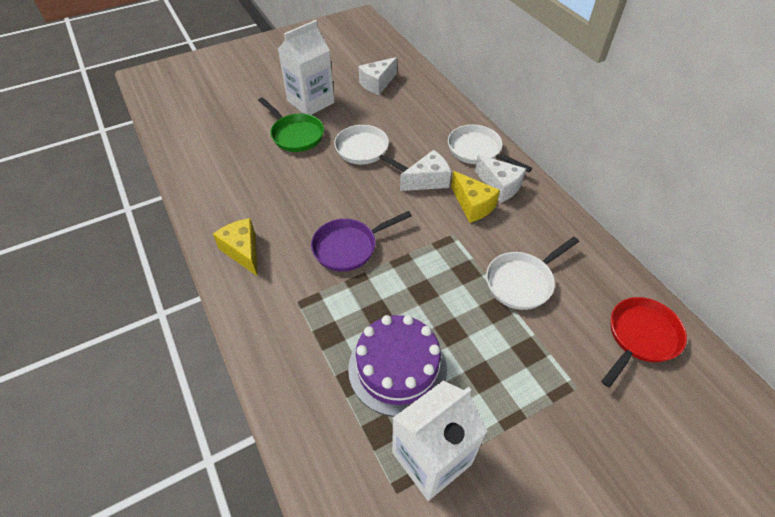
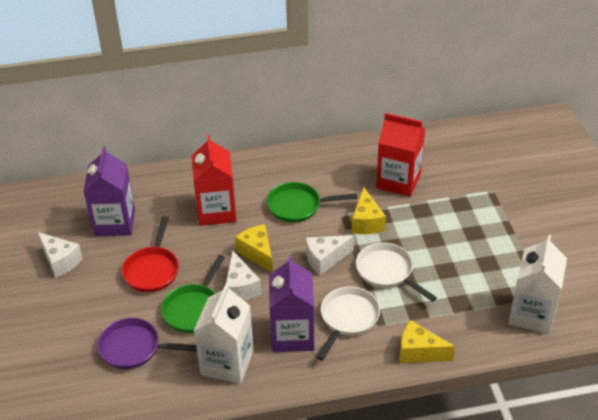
green pan: [258,97,324,152] = 1 -> [161,255,225,333] [267,182,357,223] = 2
purple cake: [348,315,447,416] = 1 -> none = 0
purple carton: none = 0 -> [83,146,135,236] [269,255,314,352] = 2
red carton: none = 0 -> [192,135,237,226] [376,113,425,197] = 2
white pan: [334,125,408,172] [448,124,532,173] [486,237,579,310] = 3 -> [316,287,380,361] [356,242,437,302] = 2
yellow cheese: [213,218,257,276] [451,171,500,223] = 2 -> [235,224,273,273] [352,187,386,234] [400,320,455,363] = 3

